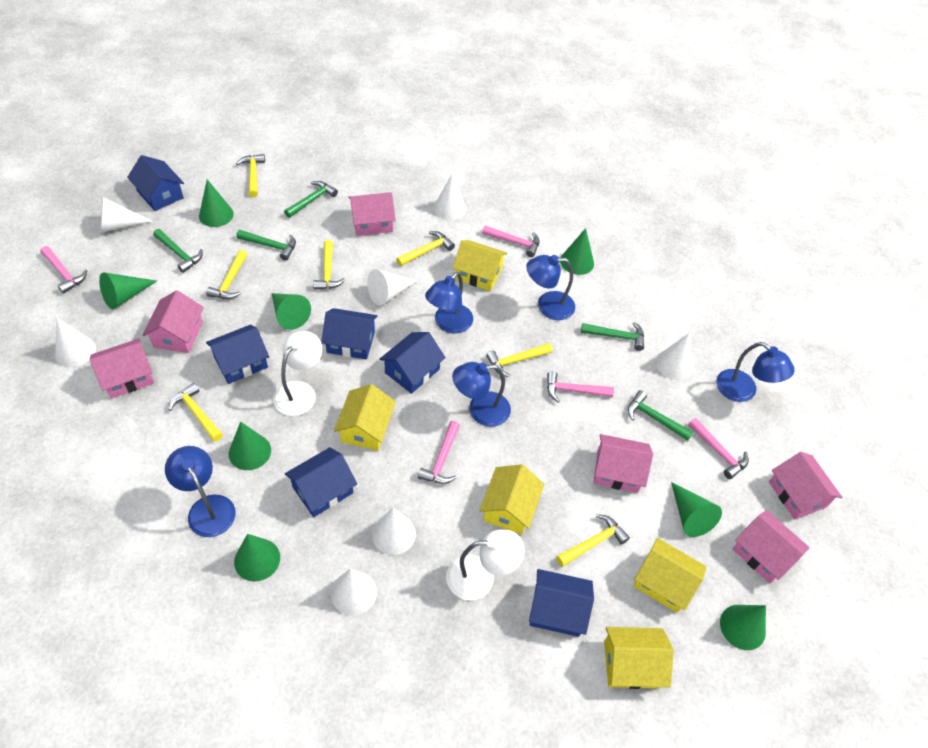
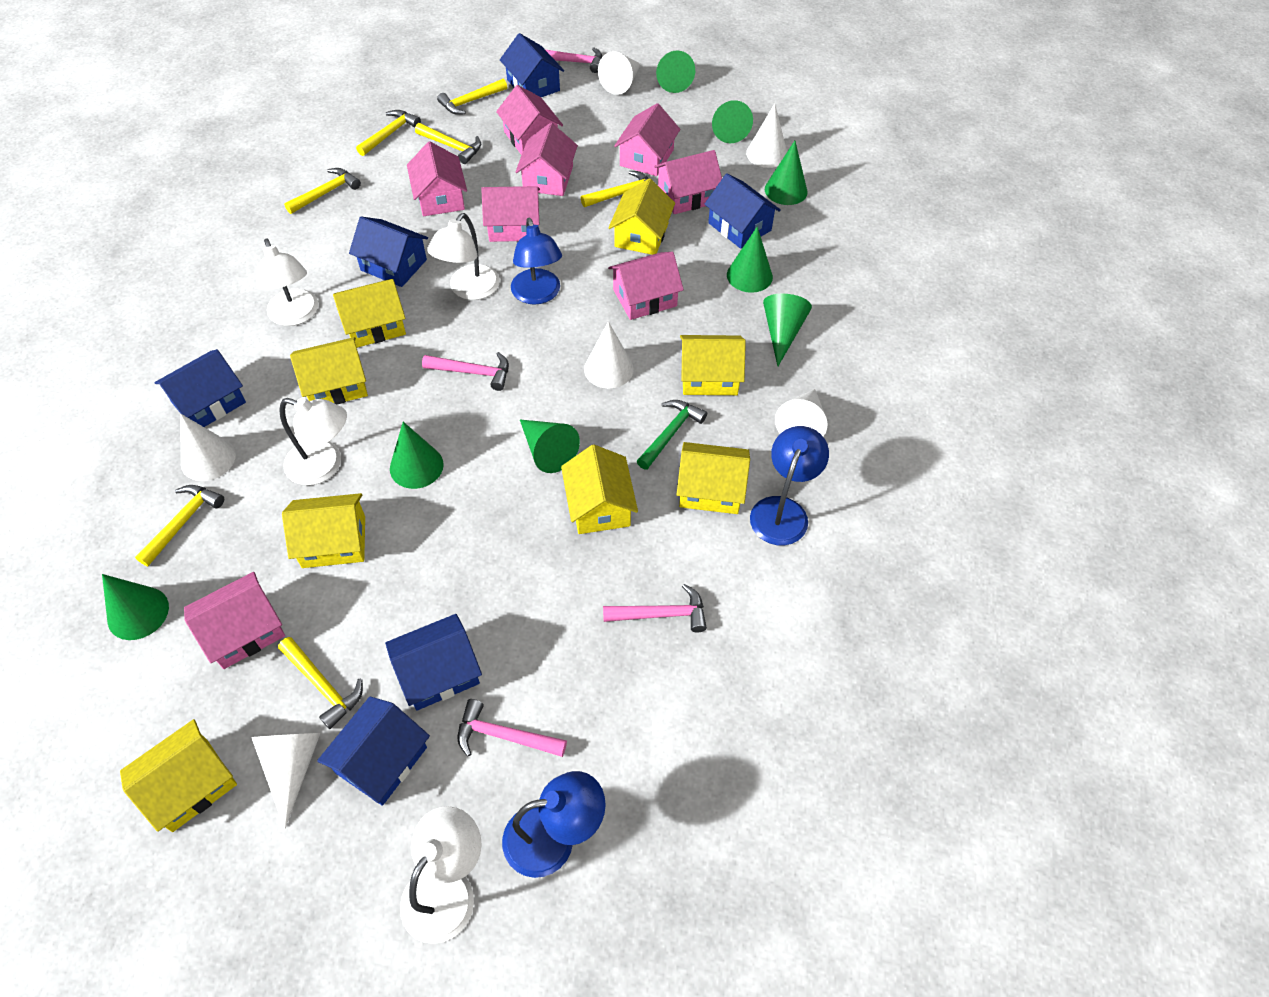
blue lamp: [165,446,236,537] [425,272,473,333] [452,362,511,427] [526,255,575,320] [716,342,795,402] = 5 -> [502,771,606,878] [511,217,562,305] [750,426,829,545] = 3
green hammer: [153,229,203,273] [236,230,296,260] [284,181,338,218] [581,322,644,351] [628,390,693,441] = 5 -> [637,400,707,470] = 1
pink hammer: [40,246,87,294] [418,421,460,484] [482,225,540,257] [547,371,614,402] [688,418,749,479] = 5 -> [422,352,509,391] [458,699,567,757] [546,47,602,73] [603,584,707,632] = 4
pink house: [90,338,154,399] [142,290,204,353] [348,193,396,236] [594,434,653,493] [733,510,810,583] [769,452,842,520] = 6 -> [184,572,285,669] [407,141,467,216] [481,186,540,242] [496,85,563,155] [516,123,578,196] [608,252,684,320] [614,103,680,176] [654,150,722,214] = 8
white cone: [55,318,96,367] [101,197,153,232] [331,569,377,616] [367,269,418,306] [372,507,416,555] [434,174,466,220] [656,333,693,380] = 7 -> [180,414,236,481] [251,733,320,829] [584,321,634,388] [598,51,641,95] [746,104,787,168] [775,389,827,436] = 6
white lamp: [273,331,322,416] [446,530,525,600] = 2 -> [256,239,318,326] [279,397,347,485] [400,806,482,944] [427,213,500,300] = 4
yellow house: [334,384,396,451] [453,240,508,291] [479,464,544,535] [604,627,674,689] [634,538,707,613] = 5 -> [120,719,237,832] [282,493,365,568] [290,337,368,404] [333,279,406,348] [561,445,638,534] [608,178,675,255] [676,442,750,514] [680,335,746,395] = 8

